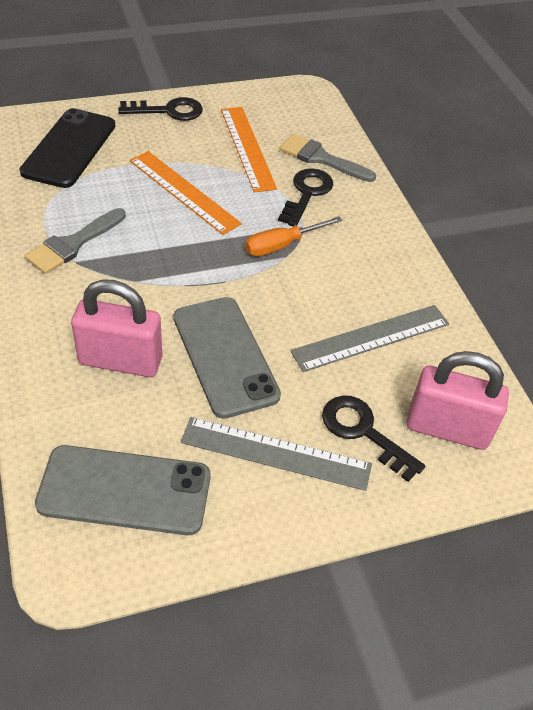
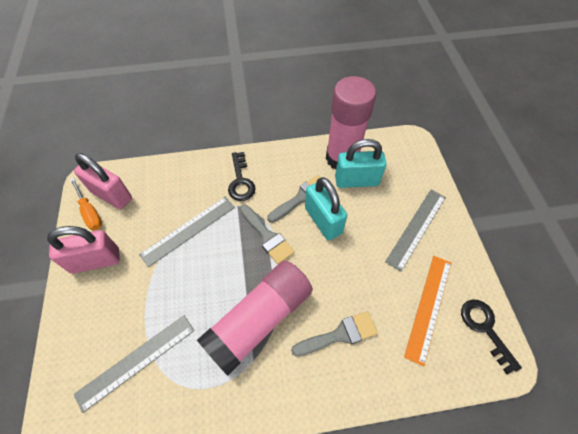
black key: [118,97,203,121] [278,168,333,226] [322,395,425,482] = 3 -> [228,152,256,201] [461,300,522,374] = 2
black phone: [20,108,115,188] = 1 -> none = 0
grey brush: [25,208,126,274] [280,134,376,182] = 2 -> [240,205,295,264] [267,175,320,223] [291,311,378,356] = 3
grey phone: [35,445,210,535] [174,297,281,419] = 2 -> none = 0
grey ruler: [181,417,372,491] [290,305,449,372] = 2 -> [74,315,194,413] [139,197,235,267] [385,190,446,272] = 3
orange ruler: [130,151,242,235] [221,107,277,193] = 2 -> [404,256,451,366] = 1
pink glue stick: none = 0 -> [197,260,313,376] [326,76,376,169] = 2
turquoise padlock: none = 0 -> [305,177,347,240] [335,139,386,188] = 2

